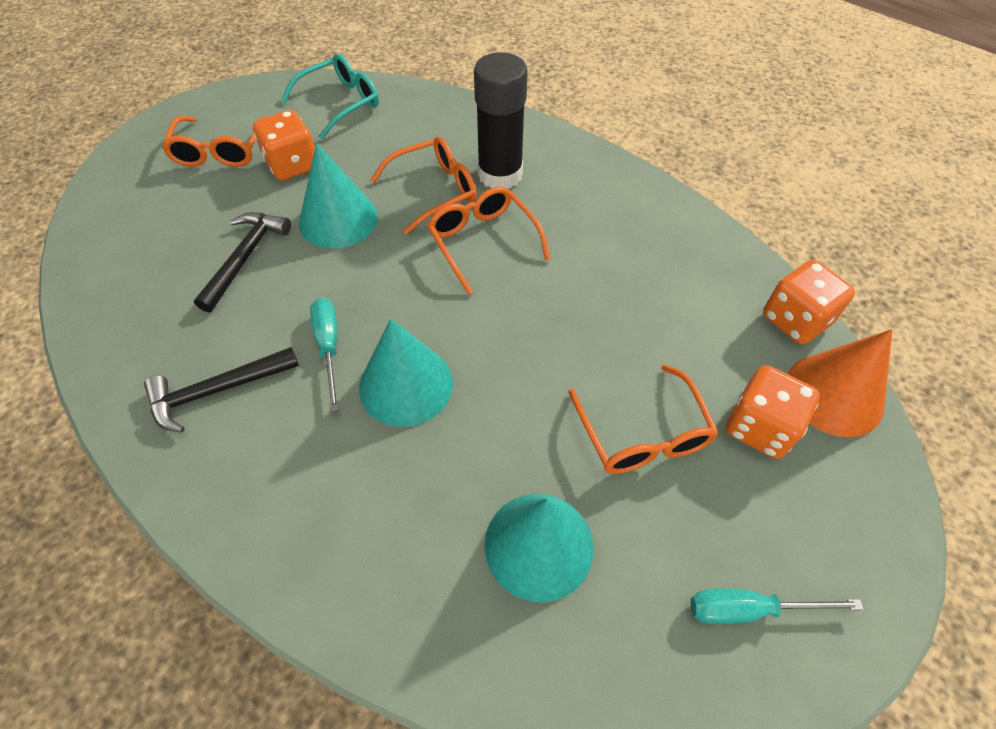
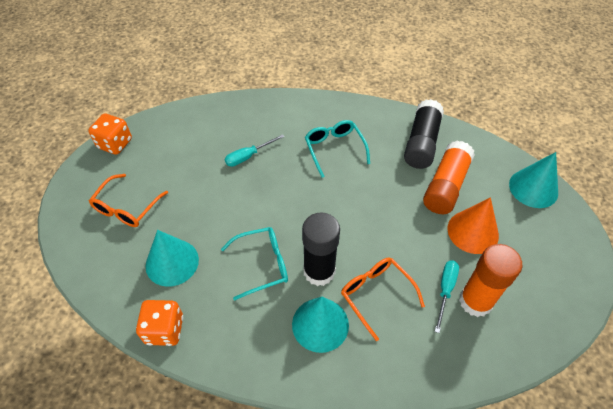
black glue stick: [474,52,528,189] = 1 -> [302,212,340,286] [404,99,444,169] = 2
black hammer: [144,347,299,433] [194,212,291,312] = 2 -> none = 0
orange dice: [253,110,315,181] [726,365,820,459] [763,260,855,344] = 3 -> [88,113,132,155] [136,300,183,346] = 2
orange glasses: [162,116,266,167] [370,136,477,235] [427,187,550,295] [569,365,719,474] = 4 -> [89,174,168,227] [341,257,425,341] = 2
orange glue stick: none = 0 -> [423,141,475,214] [459,244,522,317] = 2
turquoise glasses: [281,54,379,139] = 1 -> [221,227,288,301] [305,120,370,178] = 2

